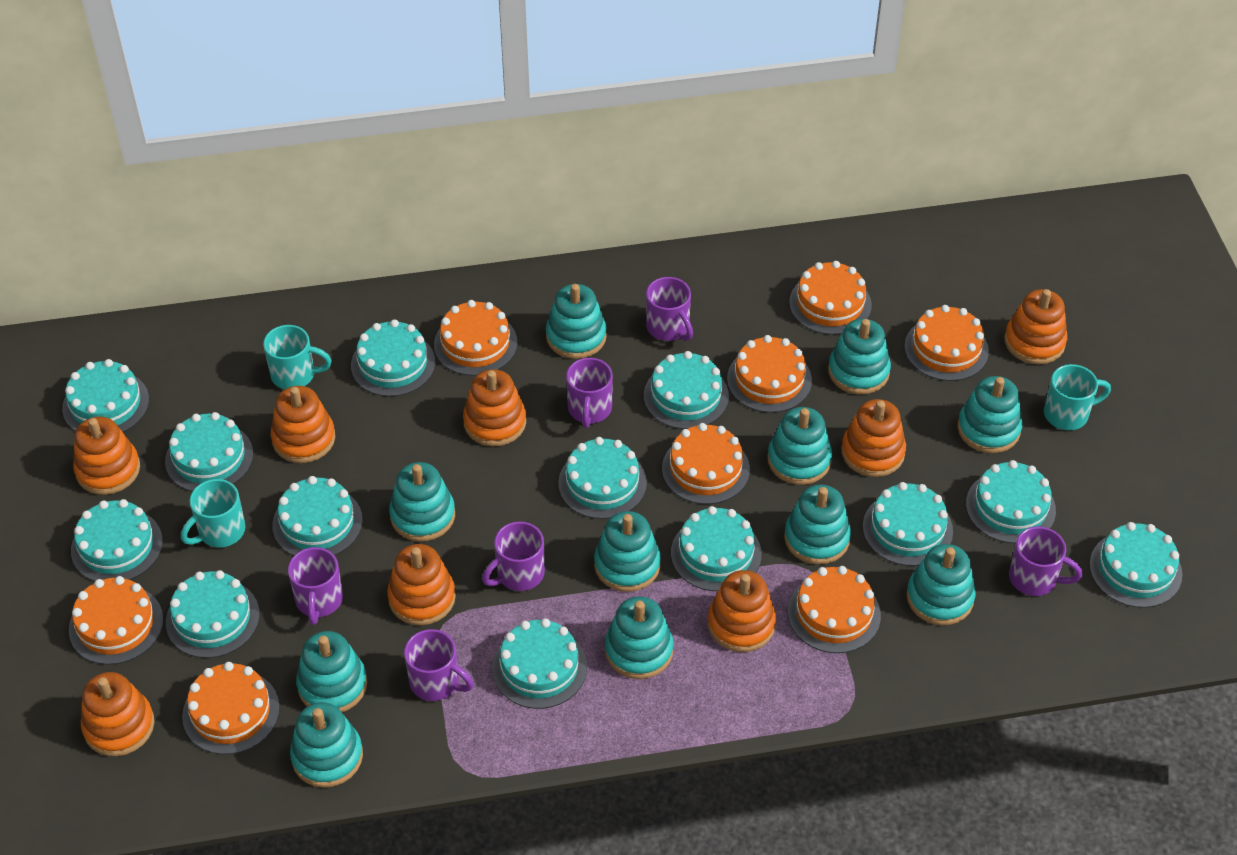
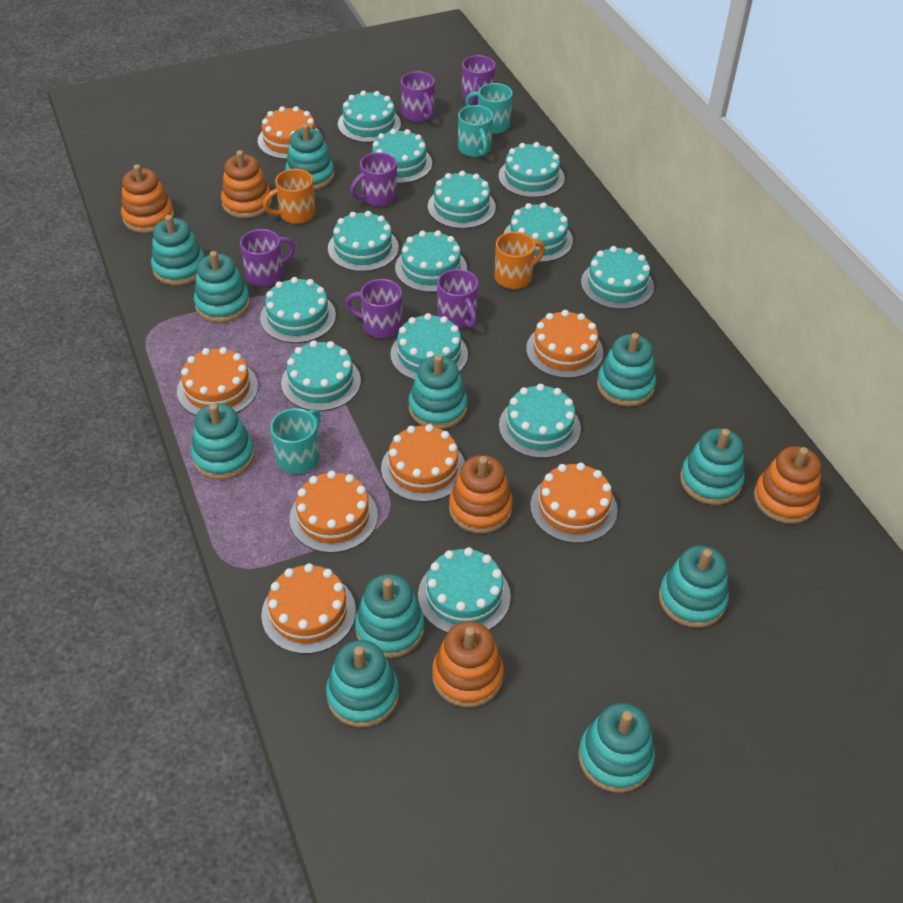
orange cake: [69,576,163,665] [182,662,280,755] [434,300,518,376] [662,423,750,504] [727,335,812,413] [788,566,881,653] [789,261,872,335] [904,305,989,381] = 8 -> [177,347,258,416] [258,106,320,159] [261,563,356,654] [290,471,378,553] [381,424,465,502] [526,310,603,378] [530,463,618,543] = 7
orange mug: none = 0 -> [263,169,315,224] [495,232,545,289] = 2
orange stacking toy: [73,416,140,495] [81,672,154,756] [271,386,335,463] [387,544,456,625] [463,369,526,446] [708,570,776,652] [841,399,906,477] [1005,289,1067,364] = 8 -> [121,164,174,233] [221,150,272,218] [432,621,504,708] [449,455,513,534] [754,446,821,524] = 5

